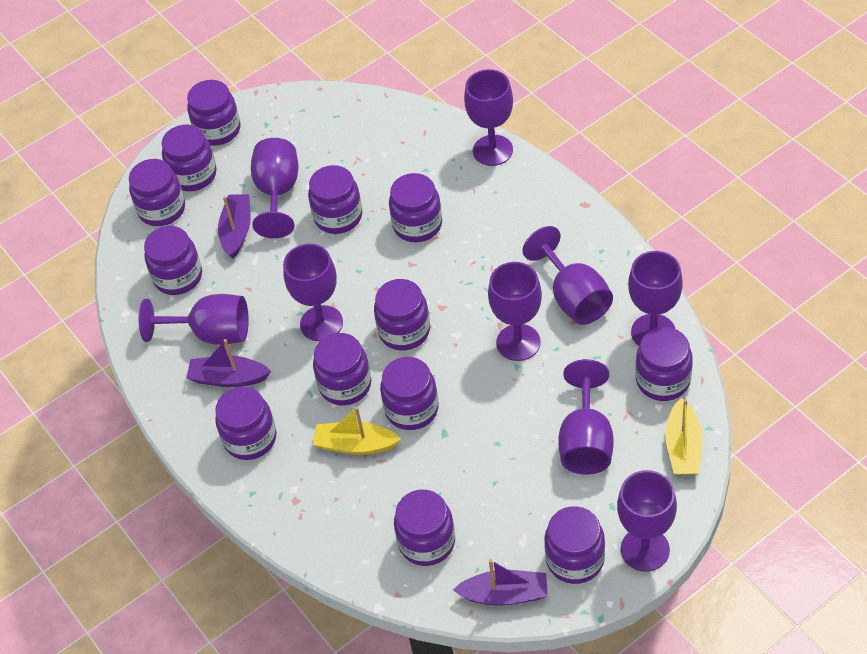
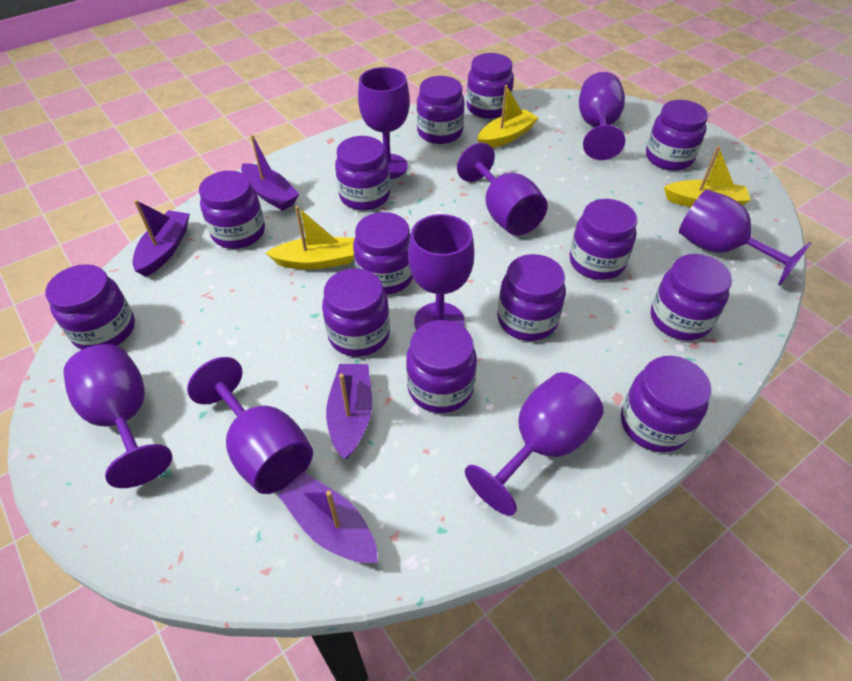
purple boat: [186,339,271,387] [218,194,251,258] [453,559,548,606] = 3 -> [132,200,190,277] [241,135,299,211] [278,472,378,563] [326,364,372,459] = 4
purple goblet: [139,294,249,345] [251,138,298,238] [283,244,343,341] [464,69,513,166] [488,262,542,361] [523,226,613,325] [558,359,614,474] [617,470,677,571] [628,251,683,346] = 9 -> [63,344,172,488] [187,357,313,494] [358,67,410,179] [408,214,474,330] [457,143,548,236] [465,372,604,516] [579,72,625,160] [679,189,811,285] = 8
yellow boat: [313,407,401,455] [665,398,703,475] = 2 -> [266,206,355,270] [477,85,539,148] [664,146,751,207] = 3

